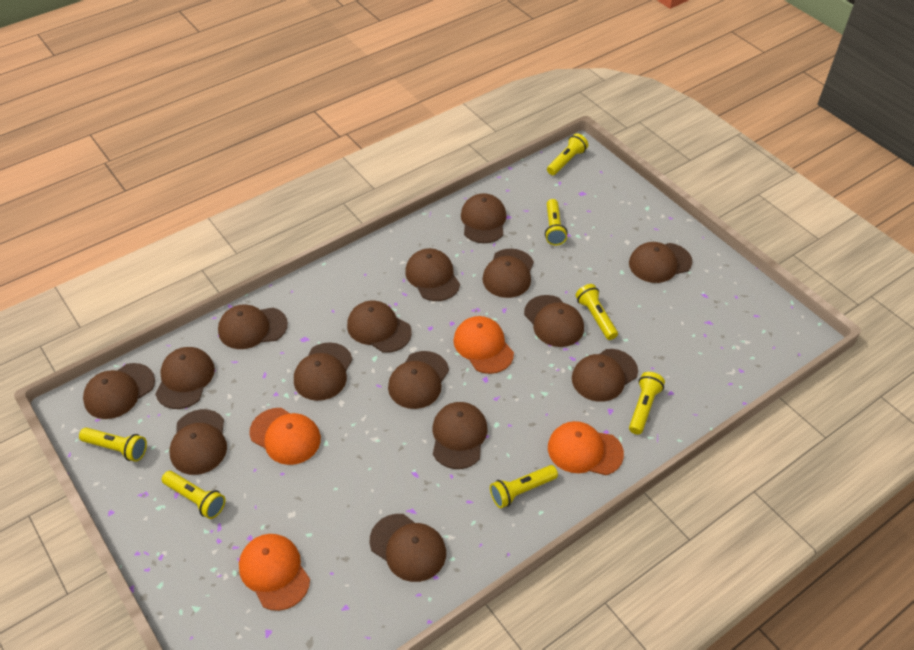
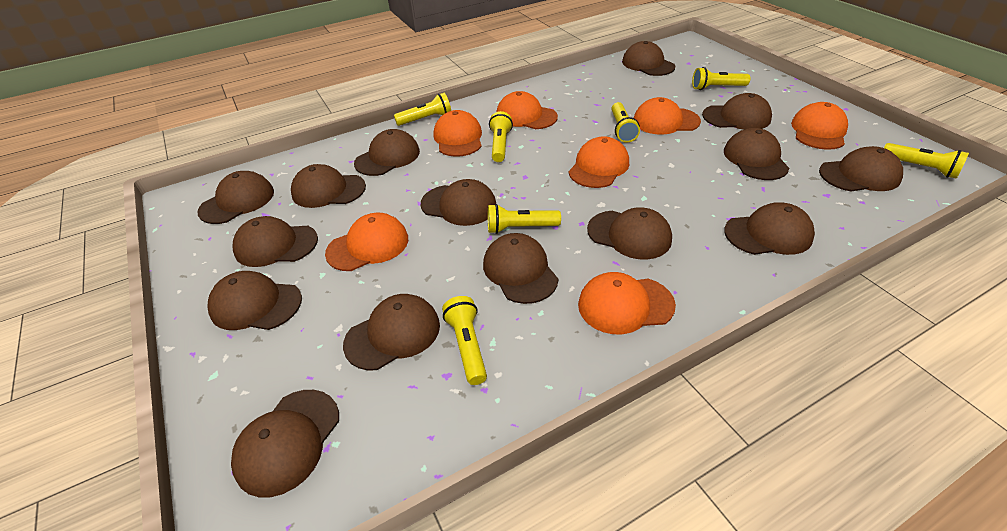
orange cap: [239,534,310,611] [250,408,321,465] [453,316,514,374] [548,421,624,475] = 4 -> [325,213,408,271] [434,110,482,157] [497,91,558,129] [568,136,629,188] [578,272,676,334] [634,97,701,135] [791,102,848,150] = 7

